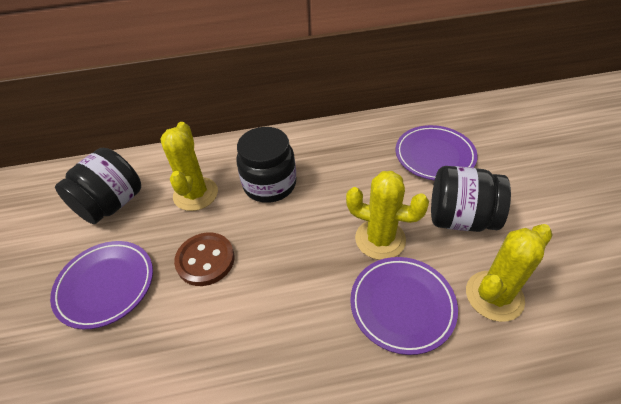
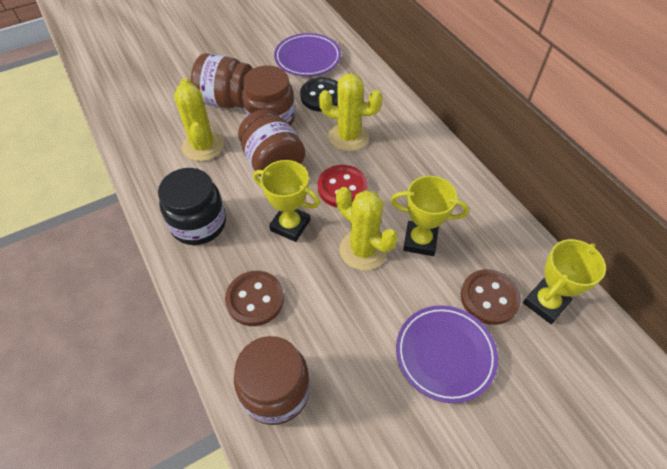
black button: none = 0 -> [300,77,338,112] = 1
black jar: [55,148,141,224] [236,127,296,203] [431,166,511,232] = 3 -> [158,168,226,245] = 1
brown button: [174,233,235,286] = 1 -> [225,271,284,326] [461,269,521,325] = 2
brown jar: none = 0 -> [191,53,253,108] [234,336,310,425] [238,109,305,177] [242,65,295,126] = 4
purple plate: [50,241,153,329] [350,257,458,355] [396,125,478,181] = 3 -> [274,33,341,76] [396,305,498,403] = 2
red button: none = 0 -> [318,165,368,207] = 1
yellow trophy: none = 0 -> [253,160,320,242] [391,176,469,256] [523,239,606,324] = 3

